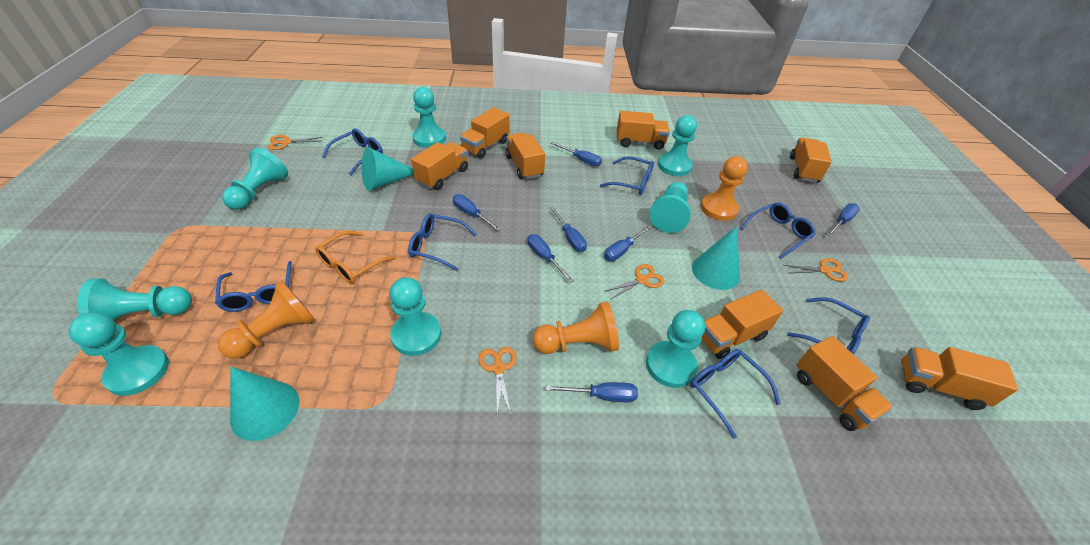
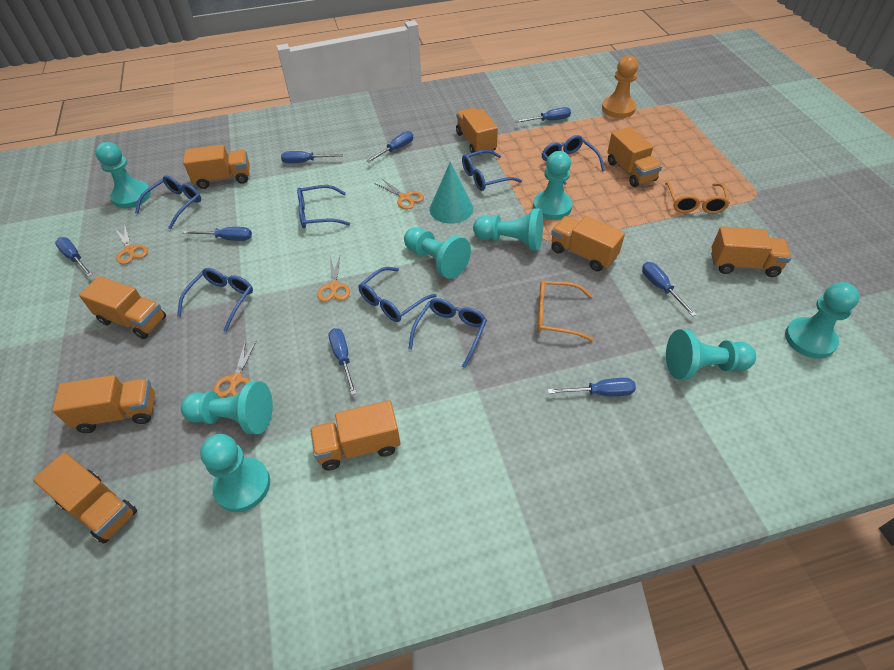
blue screwdriver: [453,194,501,231] [527,234,574,283] [546,382,638,402] [550,207,587,252] [551,142,602,166] [604,225,652,261] [827,203,860,236] = 7 -> [55,237,93,277] [183,227,252,241] [281,151,343,163] [329,328,357,395] [367,131,413,162] [515,107,571,123] [548,378,636,396] [642,262,696,317] = 8
orange glasses: [315,231,396,283] = 1 -> [537,281,593,341] [665,182,730,214] = 2
orange pawn: [218,281,315,359] [533,301,619,354] [701,156,748,221] = 3 -> [602,55,638,118] = 1
orange truck: [411,142,468,190] [460,107,509,158] [505,132,545,179] [617,111,670,150] [702,290,783,359] [790,138,832,183] [797,336,894,431] [901,347,1018,410] = 8 -> [33,452,137,544] [53,375,155,433] [79,276,166,339] [183,144,249,189] [310,400,400,470] [456,108,498,155] [551,216,625,271] [607,127,662,187] [711,227,792,277] = 9
turquoise cone: [230,367,299,441] [361,147,414,191] [692,226,740,290] = 3 -> [430,162,473,224] = 1

